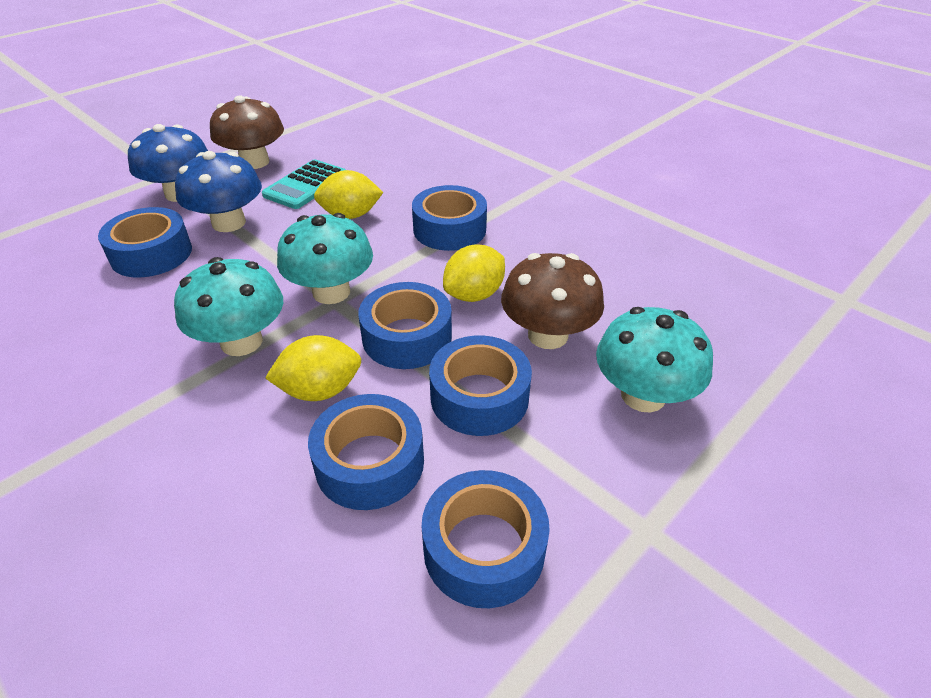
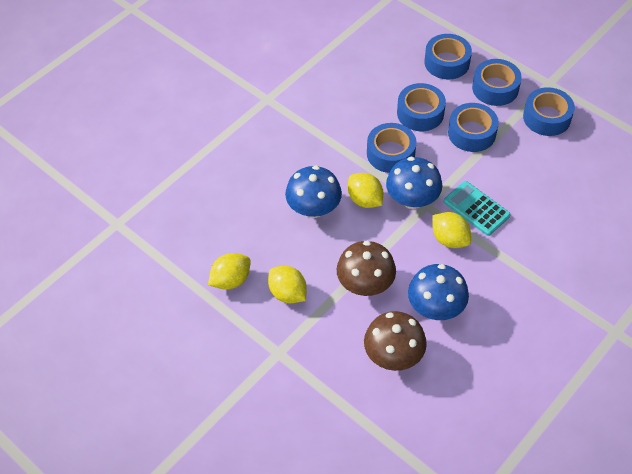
blue mushroom: [128,124,208,202] [175,151,262,232] = 2 -> [285,165,342,218] [386,157,442,209] [408,264,469,320] = 3
turquoise mushroom: [174,257,283,356] [277,213,373,304] [596,307,713,413] = 3 -> none = 0
yellow lemon: [265,335,361,401] [314,170,384,219] [443,244,505,302] = 3 -> [208,253,251,290] [268,266,307,303] [348,173,383,208] [432,212,471,248] = 4

